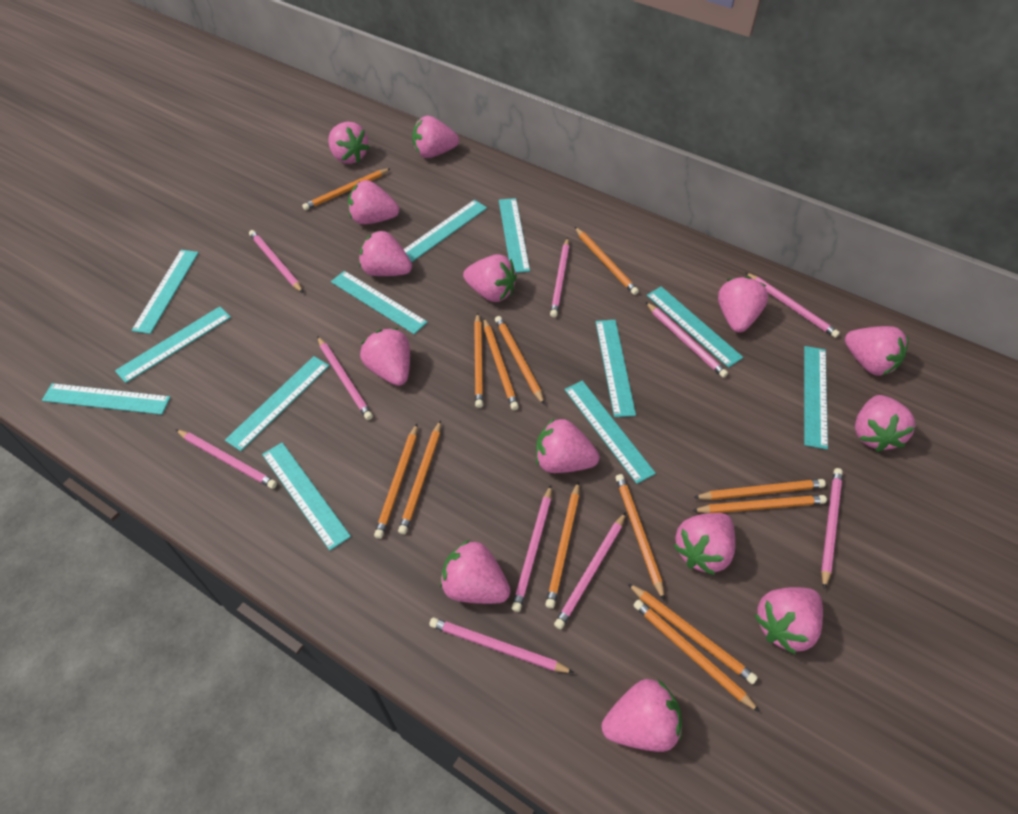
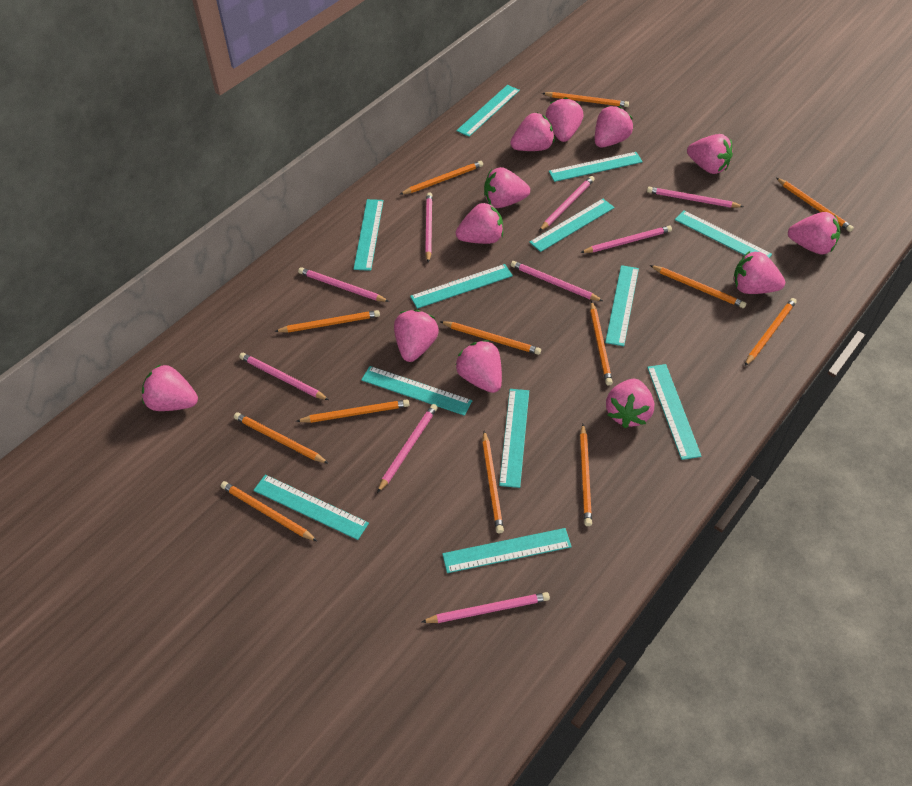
pink pencil: [175,429,277,489] [249,230,303,293] [317,336,373,420] [429,617,574,673] [512,485,552,612] [550,238,569,317] [554,512,626,629] [646,302,728,378] [745,272,840,338] [821,468,843,590] = 10 -> [239,353,329,400] [298,267,389,302] [377,404,438,493] [422,592,550,623] [425,192,433,263] [511,261,603,301] [539,176,595,231] [580,225,672,253] [647,187,744,208] = 9
pink strawberry: [328,122,370,164] [348,180,399,224] [359,230,412,276] [360,328,410,386] [412,116,459,158] [440,540,511,604] [463,254,517,302] [536,418,599,473] [602,679,682,752] [673,513,735,575] [718,276,768,333] [754,587,823,654] [845,326,909,376] [855,395,916,452] = 14 -> [142,365,198,411] [394,310,439,362] [456,203,503,244] [456,340,502,393] [484,167,530,208] [510,113,555,151] [546,97,583,142] [595,106,633,147] [606,379,654,428] [687,134,733,174] [733,251,785,294] [788,212,840,254] = 12

